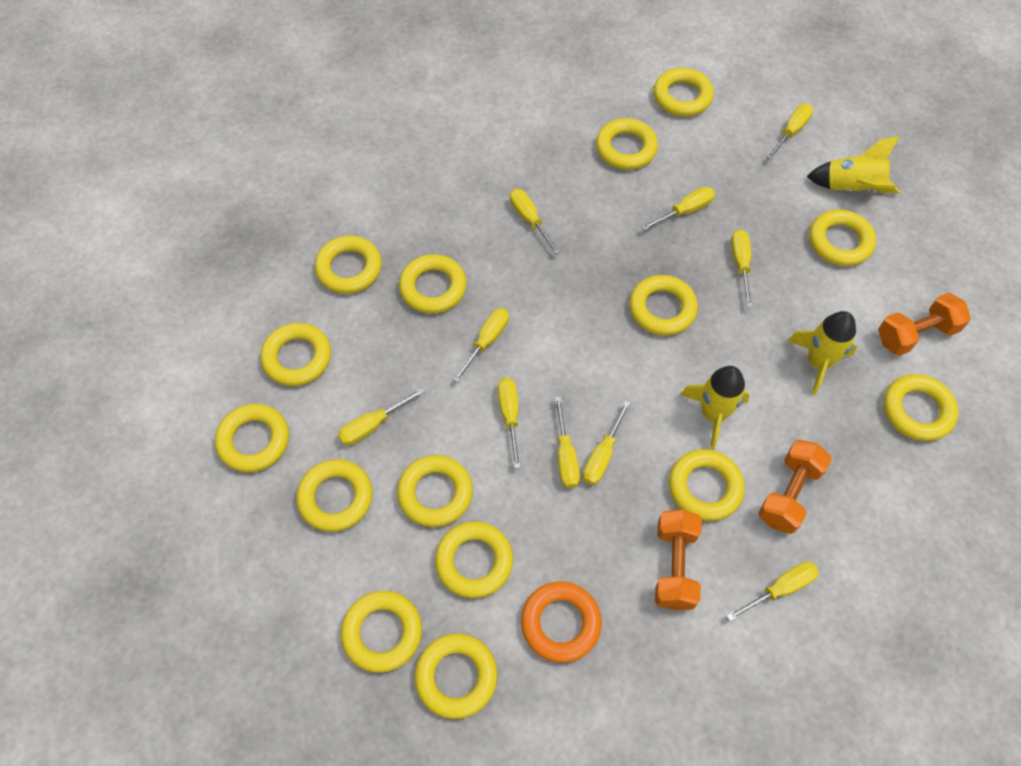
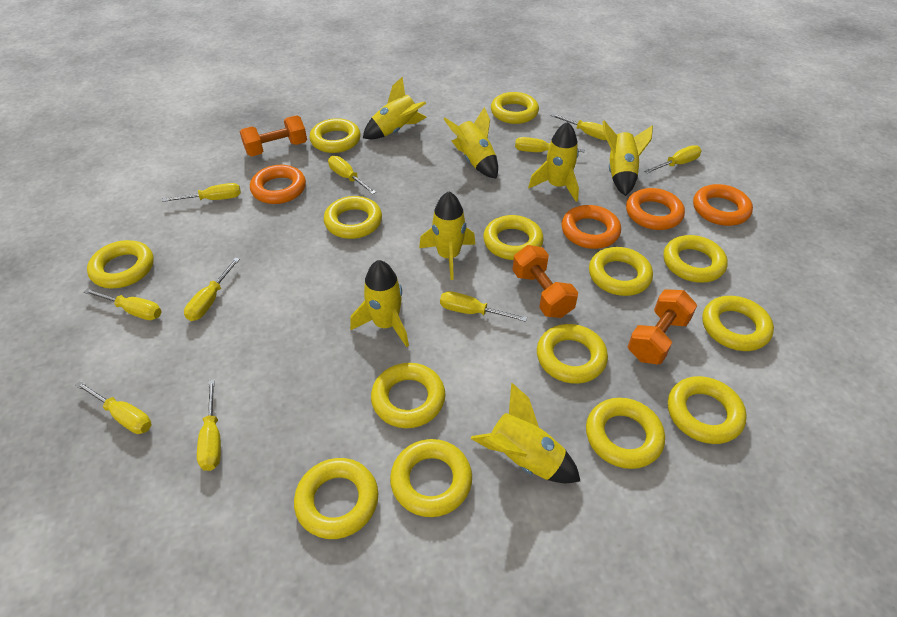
orange ring: [521,581,602,663] = 1 -> [250,165,306,204] [561,205,621,249] [626,188,685,230] [693,184,753,226] = 4
yellow ring: [215,404,289,472] [260,323,331,386] [296,459,372,532] [315,236,382,294] [341,591,422,673] [397,455,473,527] [399,254,467,314] [415,633,497,719] [435,521,513,598] [596,118,658,170] [629,275,698,335] [654,68,714,116] [669,449,745,521] [809,209,876,266] [884,374,958,441] = 15 -> [87,240,154,288] [294,458,378,539] [310,118,361,153] [324,196,382,239] [371,363,445,428] [390,439,472,517] [483,215,544,260] [491,92,539,124] [537,324,608,384] [586,398,665,469] [589,247,653,296] [663,235,728,283] [668,376,747,444] [702,296,774,351] = 14
yellow rocket: [680,366,750,450] [788,311,857,395] [807,136,900,193] = 3 -> [350,260,409,347] [363,76,427,139] [419,191,476,280] [444,107,498,179] [471,383,580,483] [528,122,579,202] [602,120,653,196] = 7

